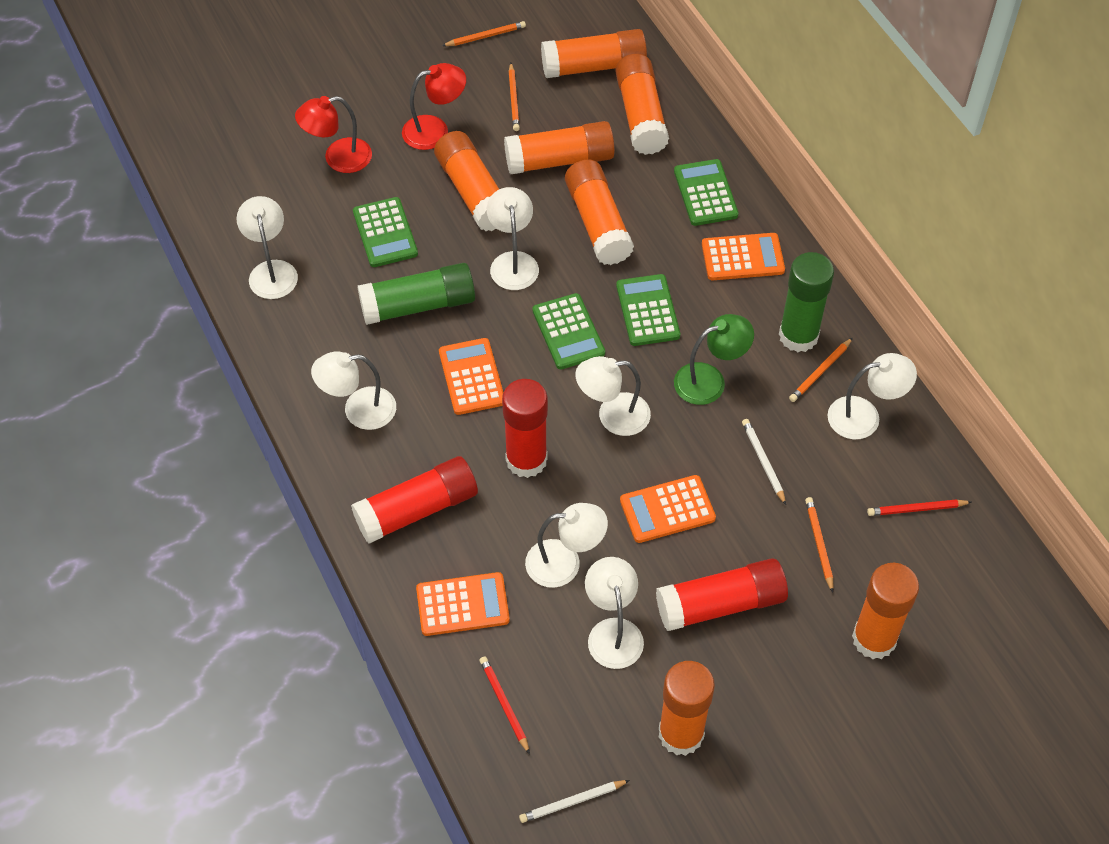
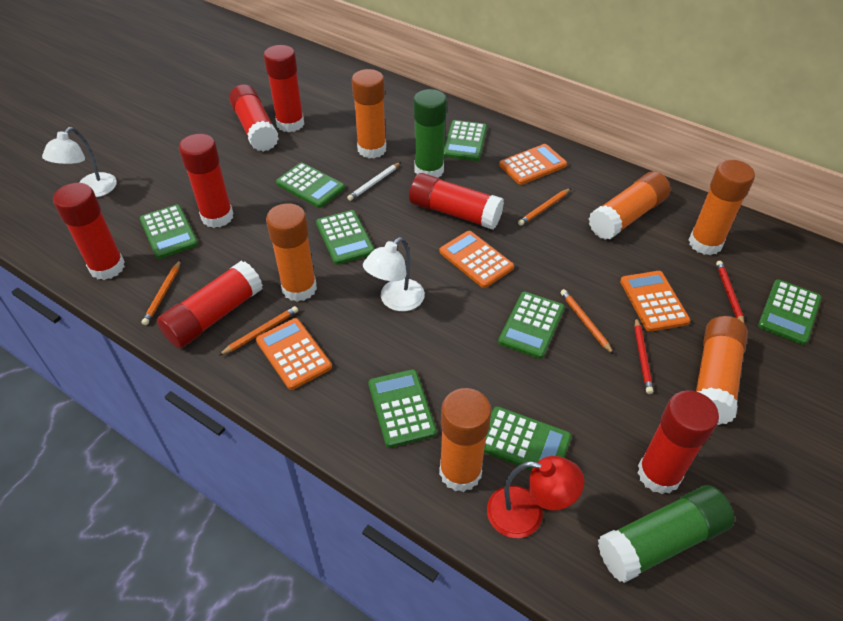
green calculator: [353,197,418,267] [532,293,605,369] [616,274,680,346] [674,159,739,226] = 4 -> [140,204,198,259] [276,162,345,208] [316,210,374,265] [368,369,437,448] [444,120,487,161] [484,406,571,470] [498,292,565,359] [758,280,822,345] = 8
green lamp: [674,314,754,405] = 1 -> none = 0
orange glue stick: [434,131,499,231] [504,121,615,174] [541,29,647,78] [565,160,634,265] [615,54,669,155] [659,661,715,756] [852,563,919,659] = 7 -> [266,203,317,302] [352,69,386,158] [439,388,492,492] [589,172,671,240] [689,160,755,255] [696,316,748,425] = 6
red glue stick: [351,456,478,544] [502,379,548,478] [656,558,788,631] = 3 -> [53,183,125,280] [157,261,263,349] [179,134,234,228] [229,84,279,152] [264,45,304,132] [409,173,504,230] [637,390,719,494] = 7
red lamp: [295,96,372,173] [402,63,466,150] = 2 -> [487,456,584,538] = 1
white lamp: [237,196,298,299] [311,351,396,430] [487,187,539,290] [525,503,608,588] [575,356,651,436] [585,557,644,669] [827,353,917,439] = 7 -> [42,127,117,197] [363,237,425,311] = 2
white pencil: [519,780,630,823] [742,419,786,505] = 2 -> [347,162,401,201] = 1

